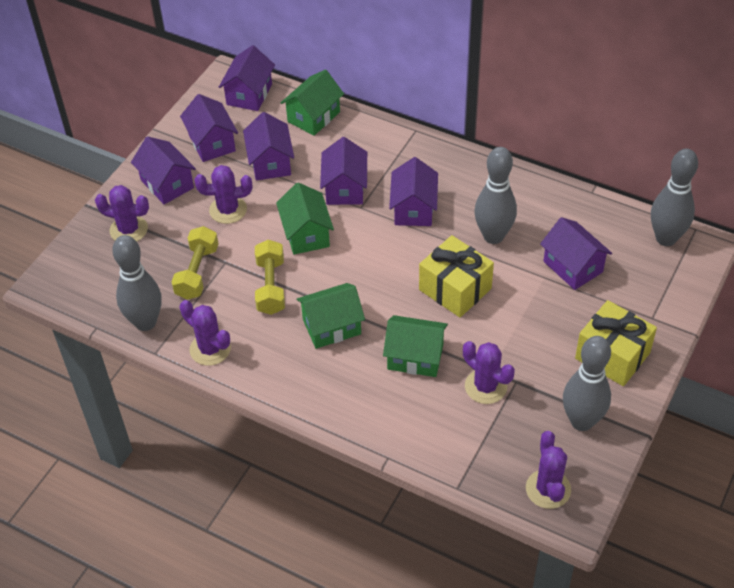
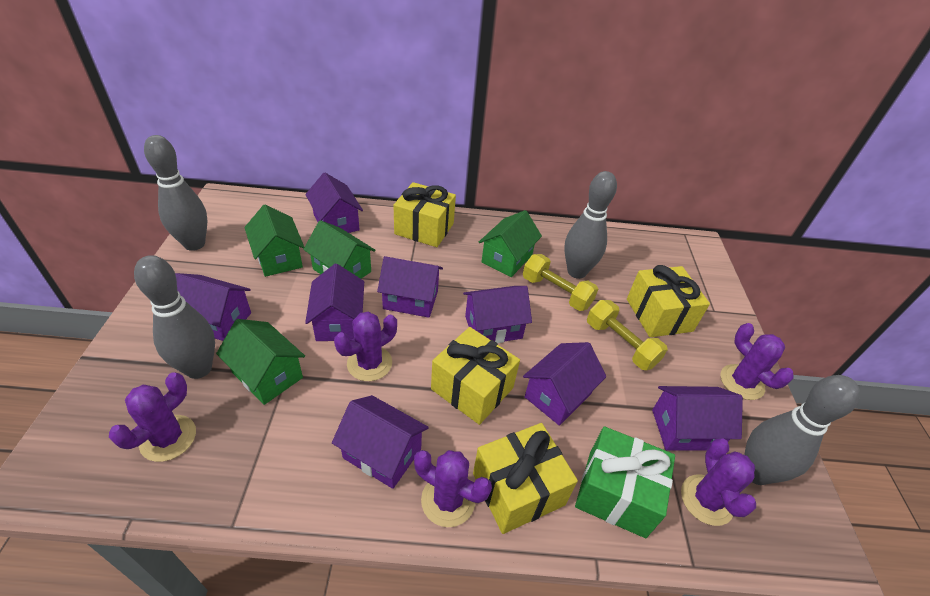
green gift: none = 0 -> [575,426,675,538] = 1
purple house: [131,136,196,204] [180,94,238,162] [219,45,275,111] [243,112,294,180] [320,137,367,205] [389,157,438,226] [540,217,612,290] = 7 -> [175,273,251,341] [305,173,363,233] [305,264,364,341] [332,395,429,489] [377,256,443,318] [463,286,532,343] [523,342,606,426] [652,386,743,451] = 8
yellow gift: [419,235,494,317] [575,300,657,386] = 2 -> [394,182,456,247] [431,327,520,425] [473,423,578,534] [627,265,710,337] = 4

